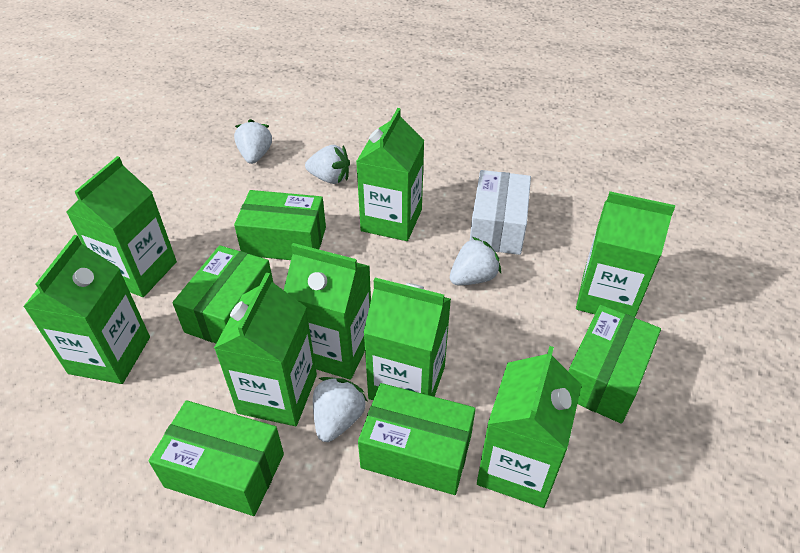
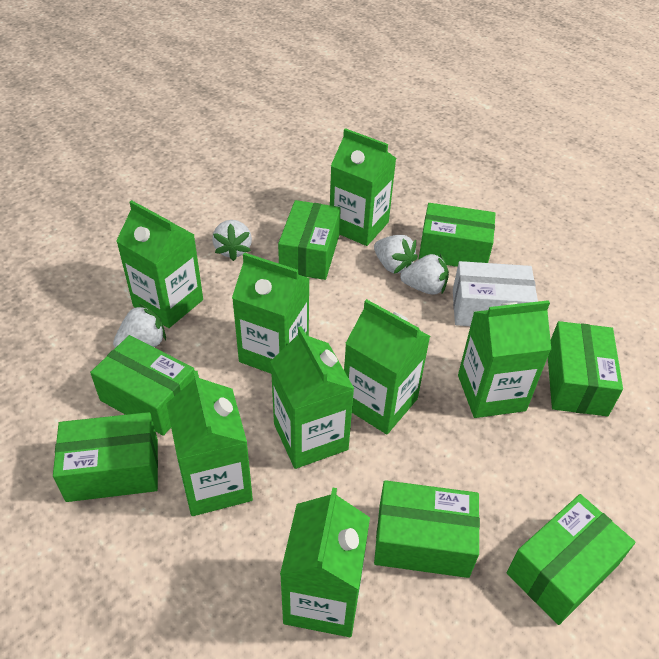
green box: [149,400,284,516] [172,245,273,343] [234,190,326,260] [358,383,476,495] [568,305,661,424] = 5 -> [53,412,158,502] [90,335,195,436] [278,200,341,280] [374,480,480,578] [418,203,496,267] [507,494,635,625] [548,321,623,416] = 7

